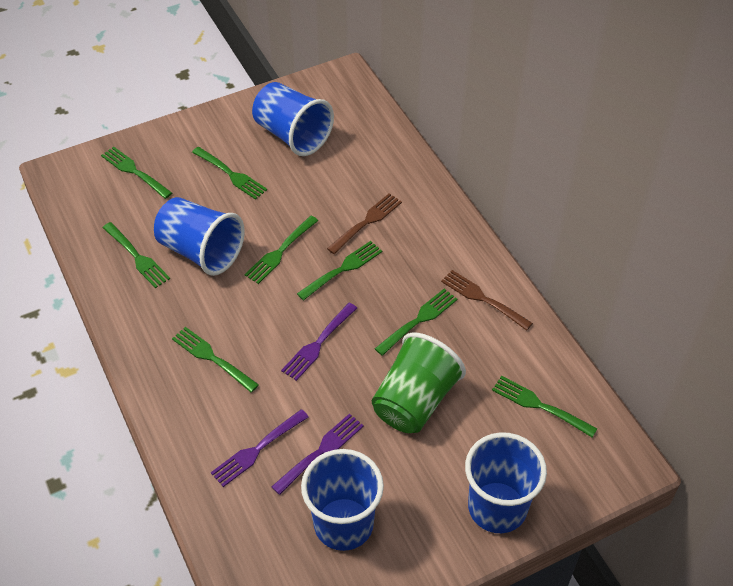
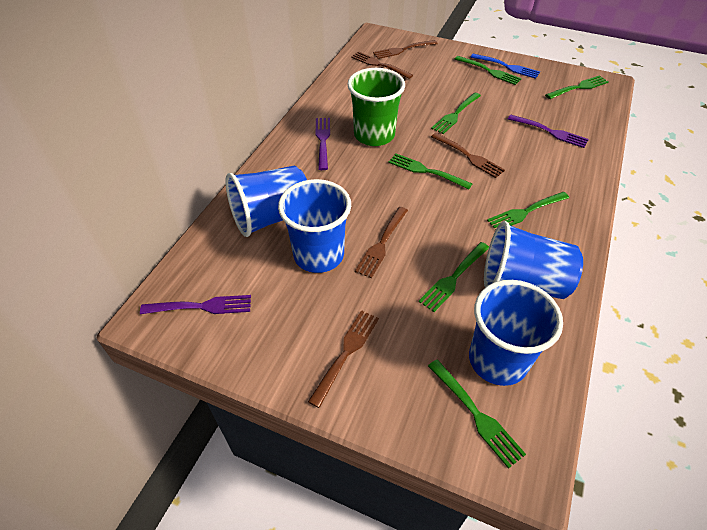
blue fork: none = 0 -> [470,54,540,79] = 1
brown fork: [327,193,402,254] [441,270,533,331] = 2 -> [308,310,379,408] [351,52,413,79] [355,207,408,278] [373,40,438,59] [431,133,505,178] = 5
green fork: [101,147,172,199] [103,222,170,288] [172,327,259,392] [192,147,267,200] [244,216,318,284] [297,241,382,300] [375,289,458,356] [492,376,598,437] = 8 -> [388,153,472,190] [419,242,489,312] [428,359,526,469] [431,93,481,134] [454,56,522,85] [487,192,569,229] [545,75,609,99] = 7

